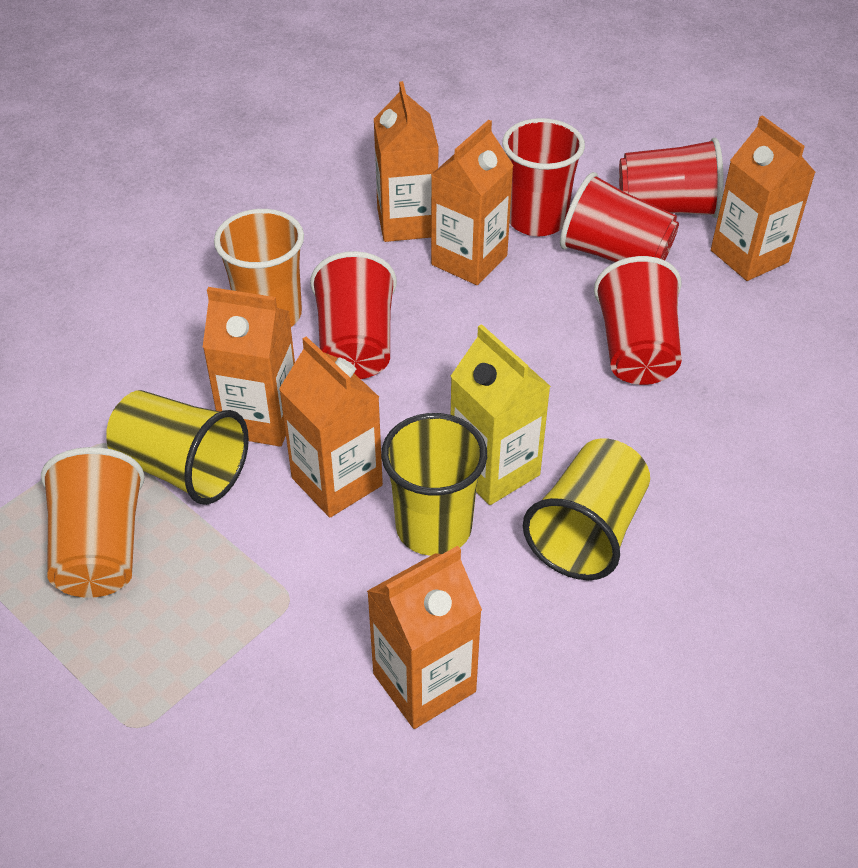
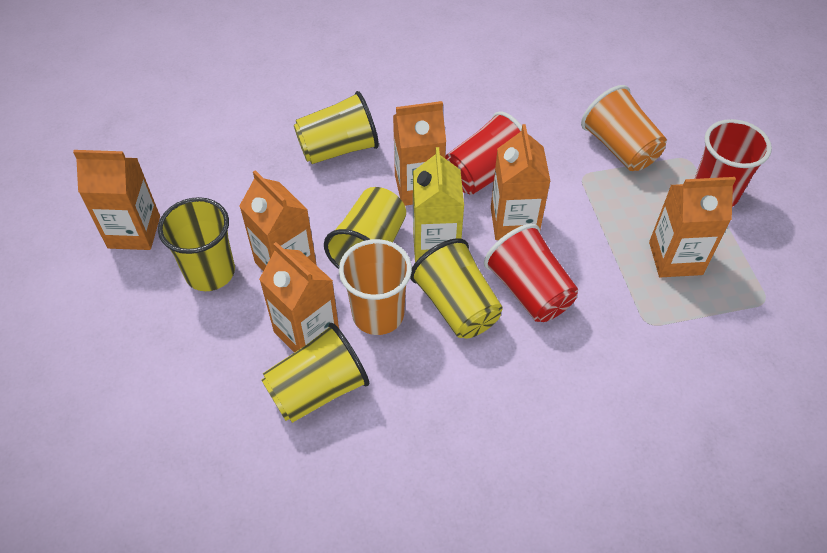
red cup: [310,251,397,379] [502,118,585,236] [560,172,679,262] [594,256,682,385] [619,138,724,218] = 5 -> [445,112,522,195] [484,224,578,322] [695,119,772,207] = 3
yellow cup: [106,390,249,505] [381,413,487,556] [523,438,650,580] = 3 -> [158,197,235,291] [261,323,369,423] [294,91,379,164] [324,187,406,269] [410,238,503,339] = 5

